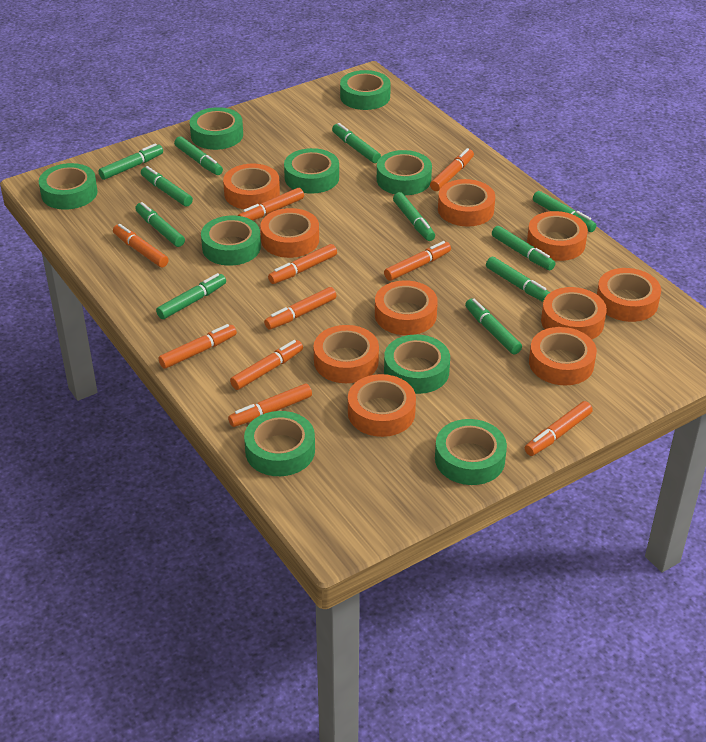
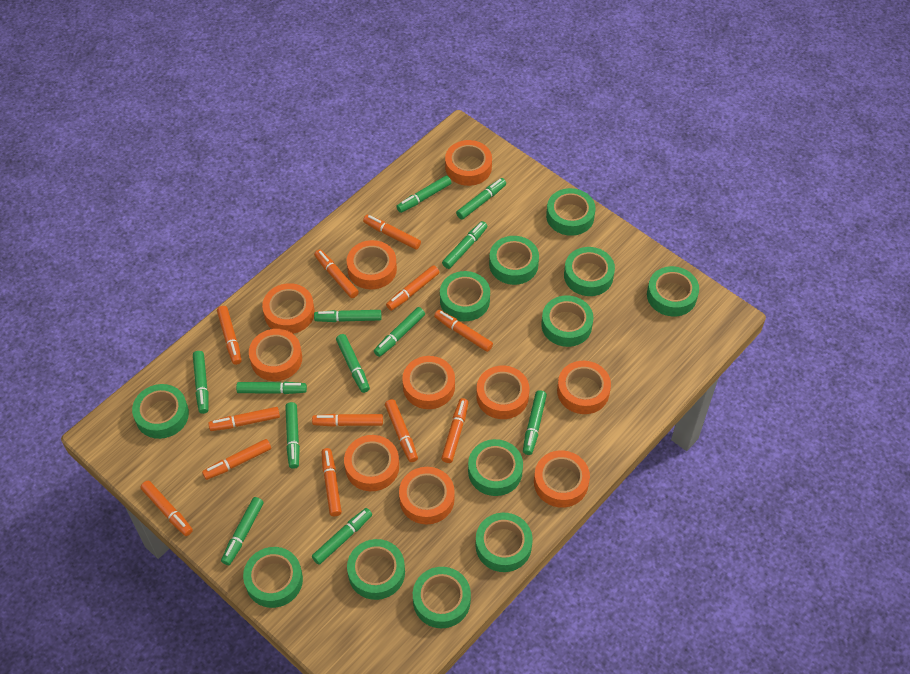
green marker: [98,143,163,180] [135,202,185,247] [141,166,193,207] [156,273,226,319] [174,136,223,175] [332,123,381,163] [393,192,435,241] [465,298,522,354] [486,257,550,302] [492,226,555,270] [533,191,597,232] = 11 -> [193,351,209,414] [221,497,264,565] [236,382,307,394] [285,402,300,469] [312,508,372,565] [314,310,381,322] [336,334,370,393] [374,307,425,357] [396,175,452,213] [442,221,487,269] [456,178,506,220] [523,390,547,455] = 12
green tape: [39,163,98,210] [190,107,243,150] [201,216,261,266] [244,411,315,476] [284,148,339,194] [340,70,391,110] [377,150,432,195] [384,335,450,394] [435,419,507,485] = 9 -> [132,384,189,439] [243,547,303,608] [347,539,405,600] [413,567,471,628] [440,271,490,321] [468,439,523,496] [475,513,533,572] [489,236,539,285] [541,295,593,347] [546,188,595,236] [564,247,615,296] [647,266,699,316] = 12
orange marker: [113,224,169,268] [158,324,237,369] [228,384,312,427] [230,340,303,390] [238,188,304,221] [264,287,337,330] [268,244,337,284] [384,241,451,281] [430,148,474,191] [525,401,593,456] = 10 -> [140,481,193,536] [202,439,271,480] [208,407,280,431] [217,306,242,365] [312,414,383,427] [314,249,359,298] [321,448,342,516] [363,215,421,250] [385,399,418,462] [386,265,439,311] [434,310,493,352] [441,398,469,463] = 12

